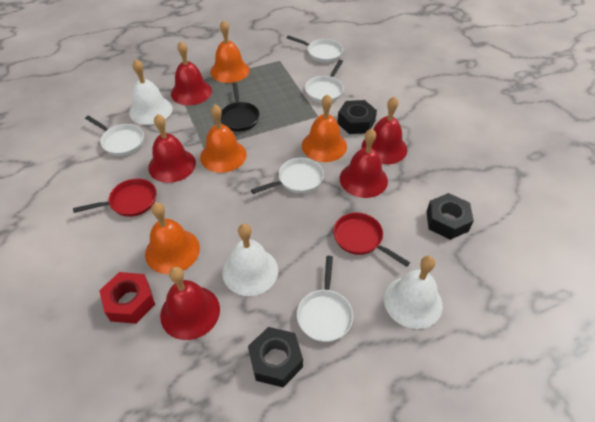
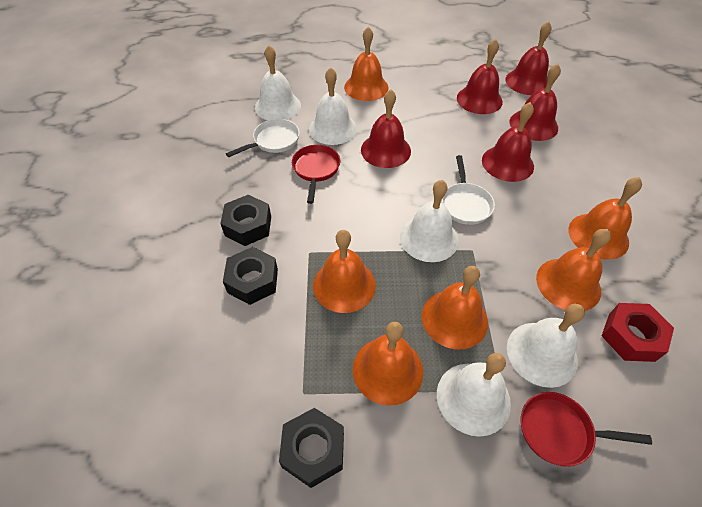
black pan: [221,82,260,132] = 1 -> none = 0
orange bell: [145,202,200,274] [200,105,247,173] [210,20,250,83] [302,94,347,162] = 4 -> [313,230,376,313] [344,27,388,101] [353,322,424,406] [422,266,488,349] [536,229,611,311] [568,177,642,260] = 6
white bell: [129,59,172,125] [222,224,278,296] [384,256,443,329] = 3 -> [255,45,301,120] [309,67,357,145] [400,180,459,262] [437,353,511,437] [507,304,585,388] = 5
white pan: [85,115,144,156] [251,158,324,194] [287,35,343,62] [297,256,353,342] [305,60,344,103] = 5 -> [226,119,300,157] [442,155,495,225] = 2

